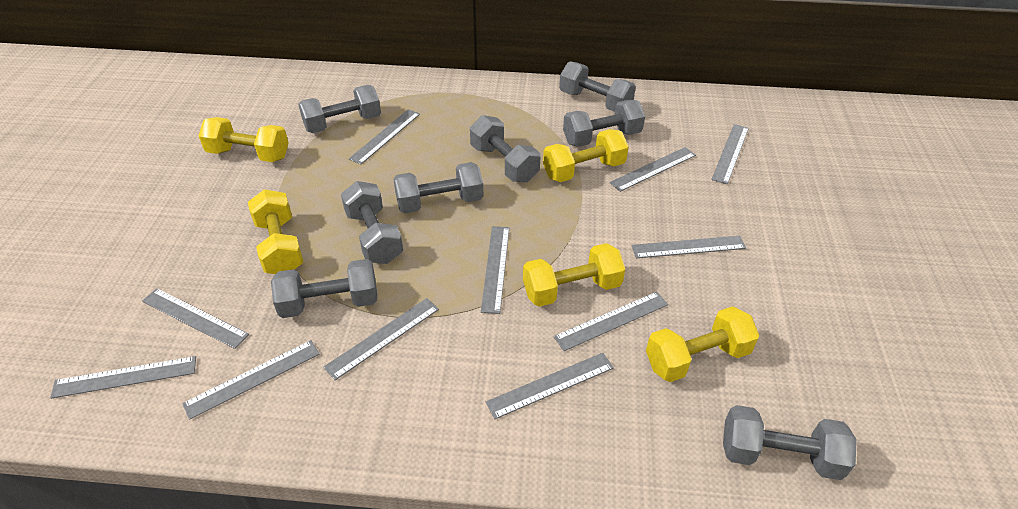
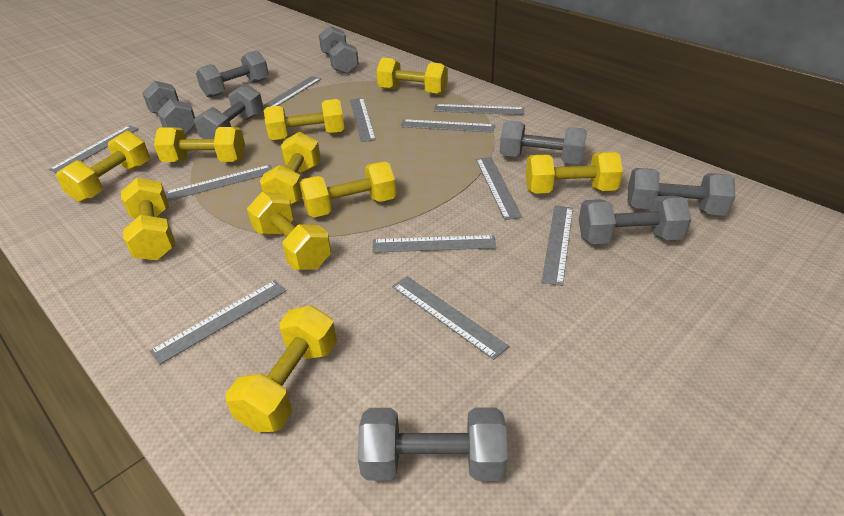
yellow dumbbell: [199,117,289,162] [248,189,303,274] [523,243,625,307] [543,129,629,182] [646,306,759,382] = 5 -> [56,131,150,202] [121,177,175,261] [154,127,245,162] [226,305,337,432] [247,191,331,270] [260,132,321,205] [264,99,344,140] [299,162,396,217] [376,58,448,95] [526,152,623,194] = 10

